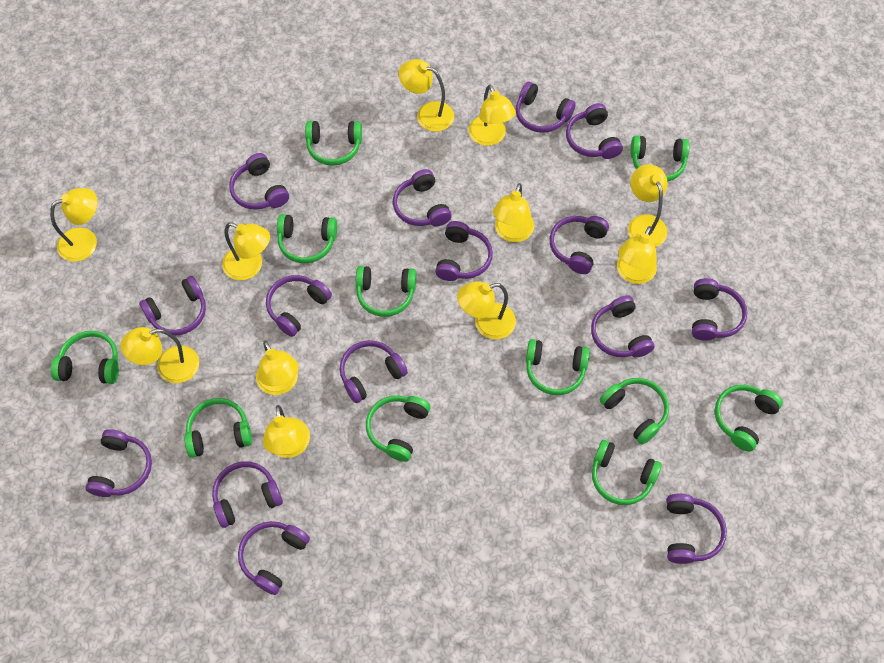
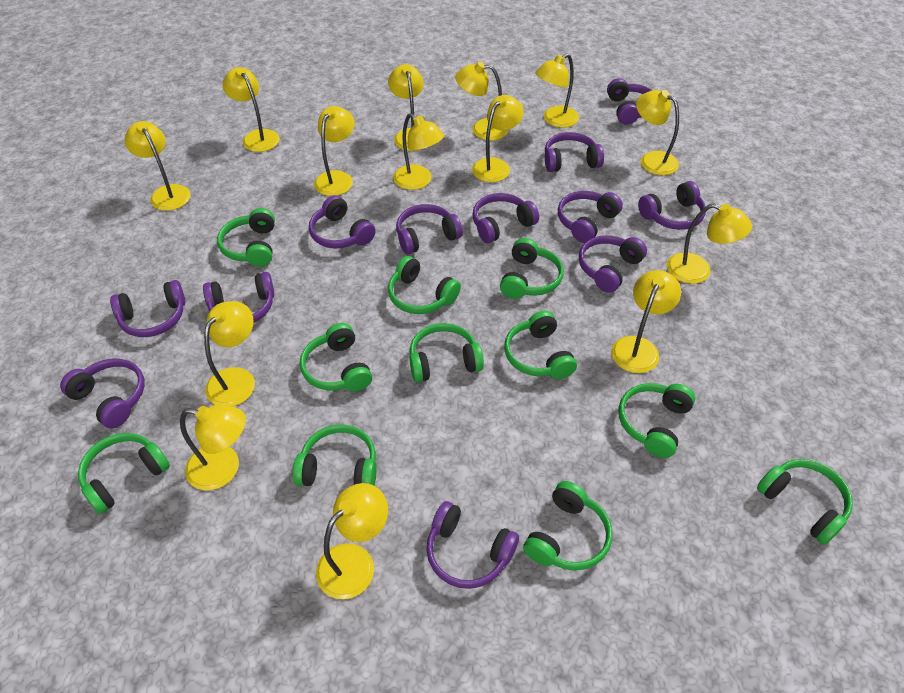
purple headphones: [85,429,152,497] [139,276,206,336] [212,461,283,528] [229,153,289,210] [238,521,310,595] [266,275,332,337] [340,340,408,403] [393,169,452,227] [435,221,493,281] [516,81,576,133] [550,216,609,274] [566,103,623,159] [591,295,654,358] [666,493,727,564] [692,278,747,341] = 15 -> [60,359,145,428] [110,280,185,337] [203,272,274,323] [309,195,376,248] [396,204,463,254] [426,501,519,589] [472,193,539,243] [545,132,604,172] [558,191,623,243] [579,235,647,293] [607,78,652,125] [638,181,706,230] = 12
yellow lamp: [50,188,98,262] [120,327,199,383] [222,222,270,280] [256,341,299,395] [263,405,310,458] [399,59,454,132] [457,281,516,339] [469,84,516,146] [493,183,534,242] [617,226,657,284] [628,164,668,247] = 11 -> [124,121,191,211] [180,404,246,490] [204,301,255,406] [222,67,280,152] [314,106,354,196] [316,483,388,599] [388,64,424,151] [393,113,444,190] [455,62,508,141] [472,95,524,182] [535,54,579,128] [611,270,681,373] [636,90,679,175] [667,203,752,284] = 14

